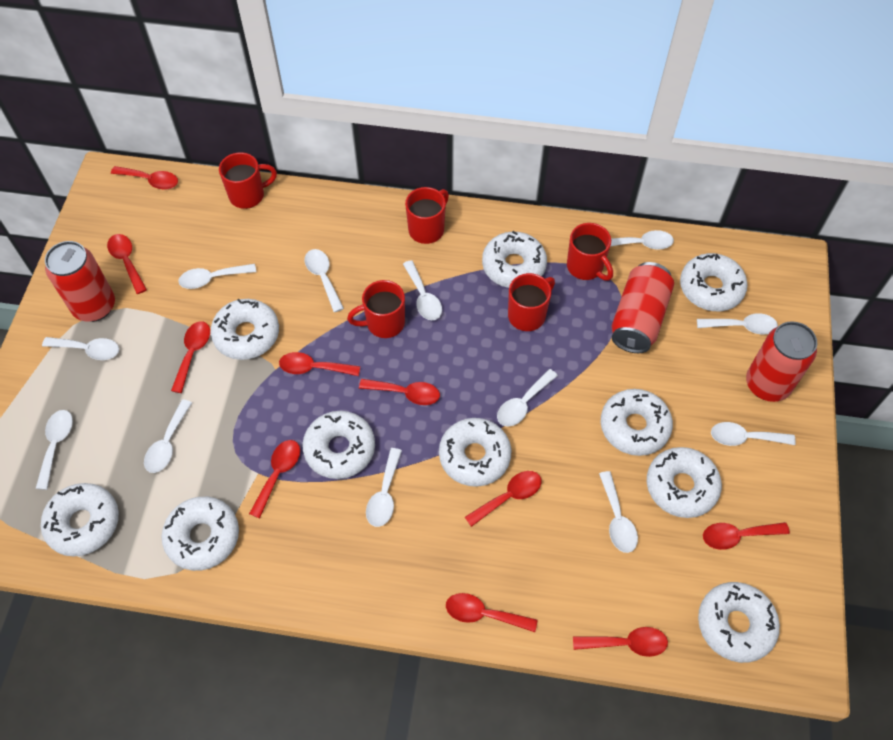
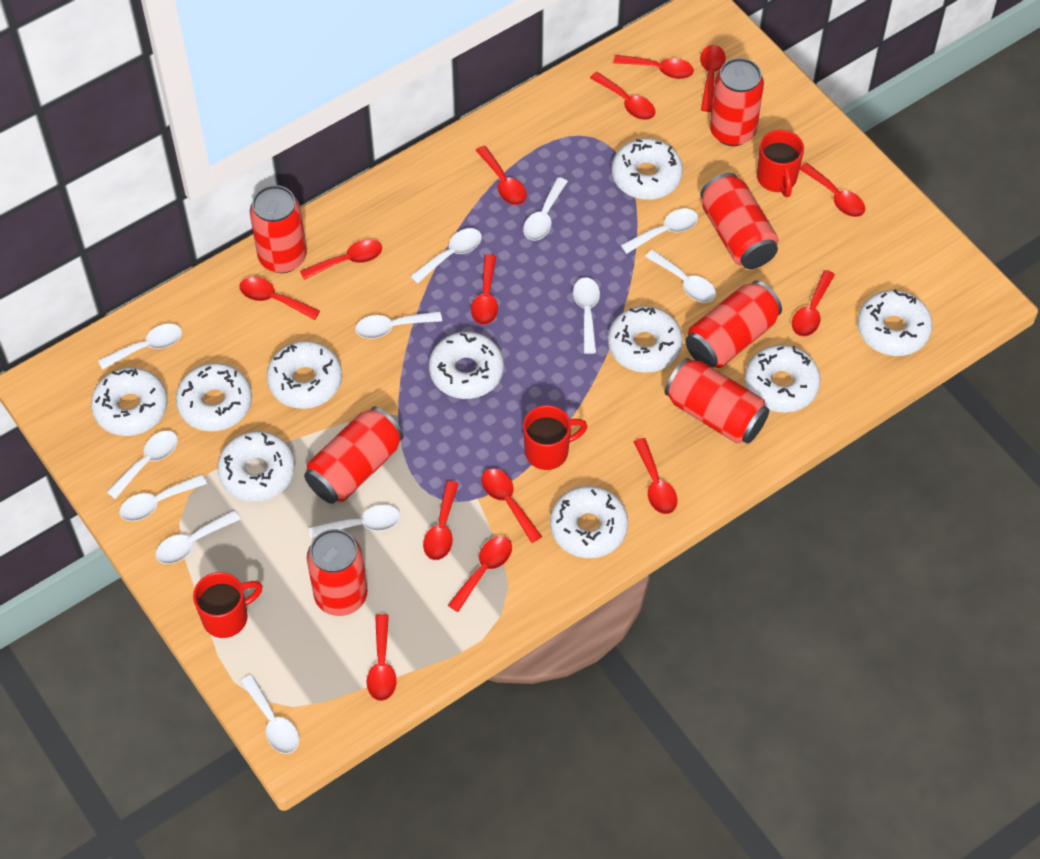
red can: [45,241,115,322] [611,262,674,353] [746,321,817,402] = 3 -> [250,185,307,273] [304,407,403,504] [307,529,368,616] [664,358,769,444] [685,281,782,368] [700,173,779,269] [710,58,764,146] = 7
red mug: [219,152,277,209] [347,280,405,338] [405,187,449,244] [508,273,555,331] [567,223,613,281] = 5 -> [193,572,263,638] [523,405,588,470] [757,130,804,197] = 3
red spoon: [107,234,147,294] [111,166,178,190] [171,322,210,393] [249,440,300,518] [279,352,360,376] [359,379,440,405] [446,593,538,632] [465,471,541,527] [573,627,668,657] [703,522,790,550] = 10 -> [239,277,320,320] [300,239,382,280] [367,614,397,701] [423,481,459,560] [448,536,512,612] [471,254,498,325] [476,146,527,205] [481,468,542,543] [590,72,656,120] [613,55,694,79] [634,438,677,514] [700,45,726,112] [792,270,835,337] [800,163,865,217] = 14

